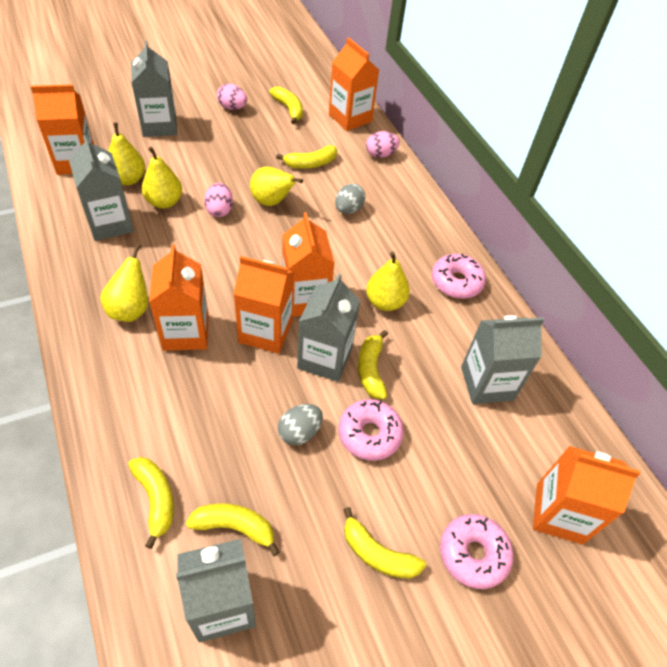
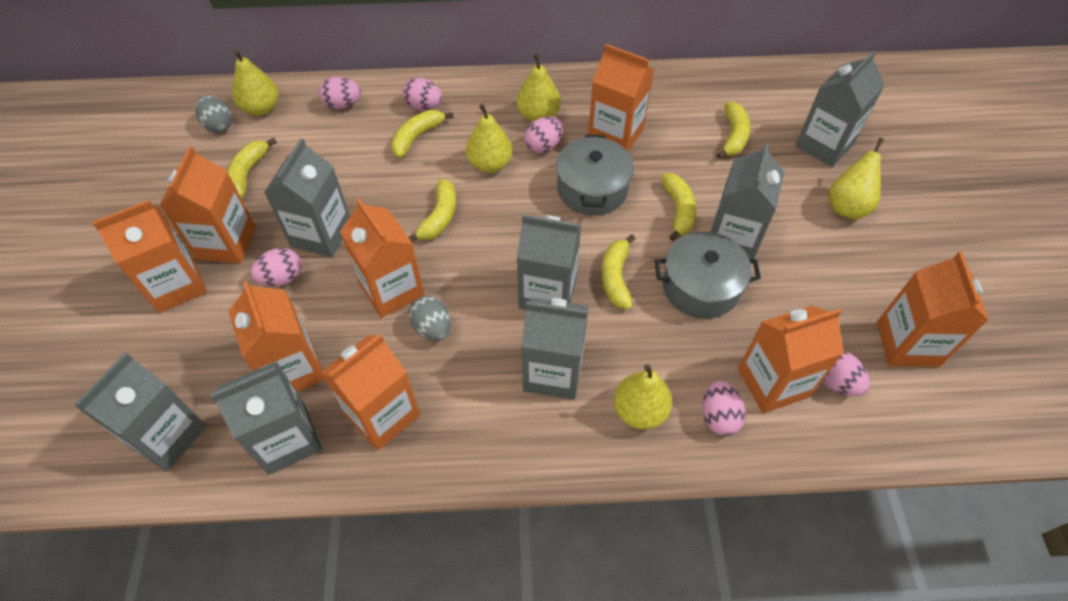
grey carton: [69,135,134,241] [131,41,177,137] [176,539,256,642] [297,274,360,382] [461,315,544,404] = 5 -> [75,353,206,471] [210,361,322,475] [264,138,350,257] [517,214,581,310] [521,298,589,400] [711,143,785,259] [795,51,885,167] = 7
grey pot: none = 0 -> [556,134,634,216] [655,231,761,319] = 2
orange carton: [31,84,94,175] [149,244,209,351] [233,256,294,354] [282,212,335,317] [329,37,379,131] [533,446,641,544] = 6 -> [92,200,207,313] [160,146,256,264] [228,280,325,392] [321,334,420,451] [340,198,424,318] [588,44,654,151] [738,305,844,413] [877,252,989,367] = 8
pink donut: [339,399,404,461] [432,254,486,299] [440,514,514,589] = 3 -> none = 0
pink egg: [204,183,233,217] [217,84,247,110] [366,131,400,158] = 3 -> [251,248,302,286] [318,77,361,109] [402,78,442,110] [524,116,563,153] [702,381,746,436] [822,350,870,396] = 6

